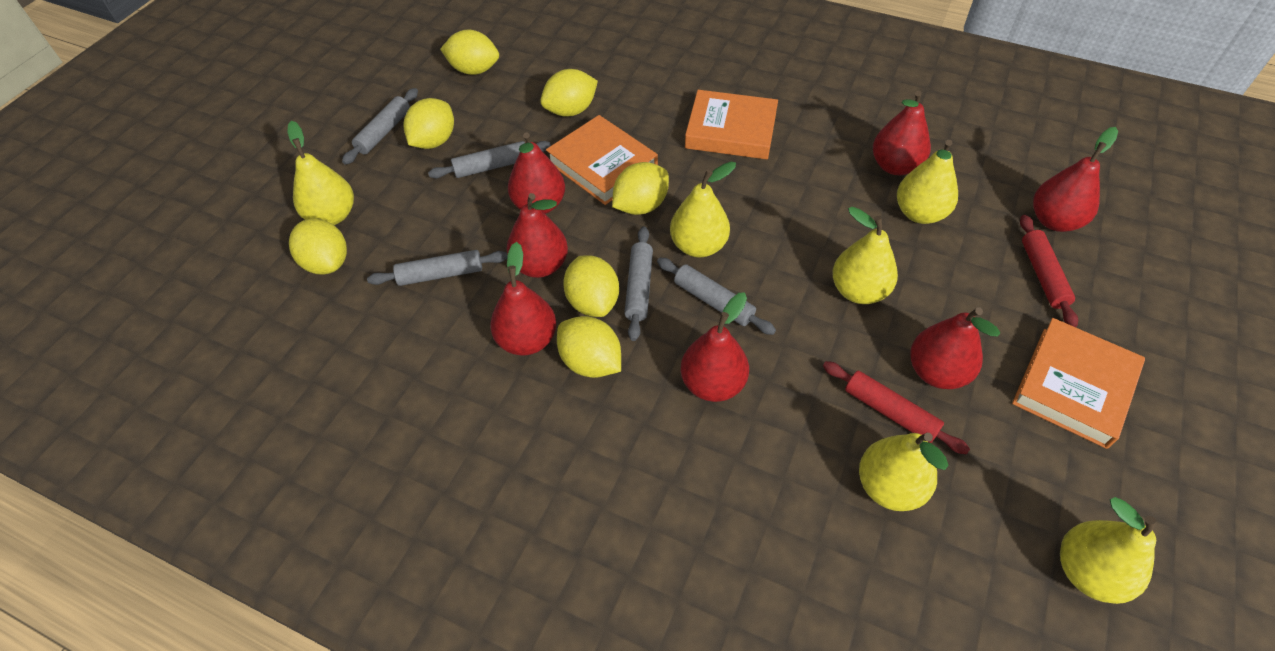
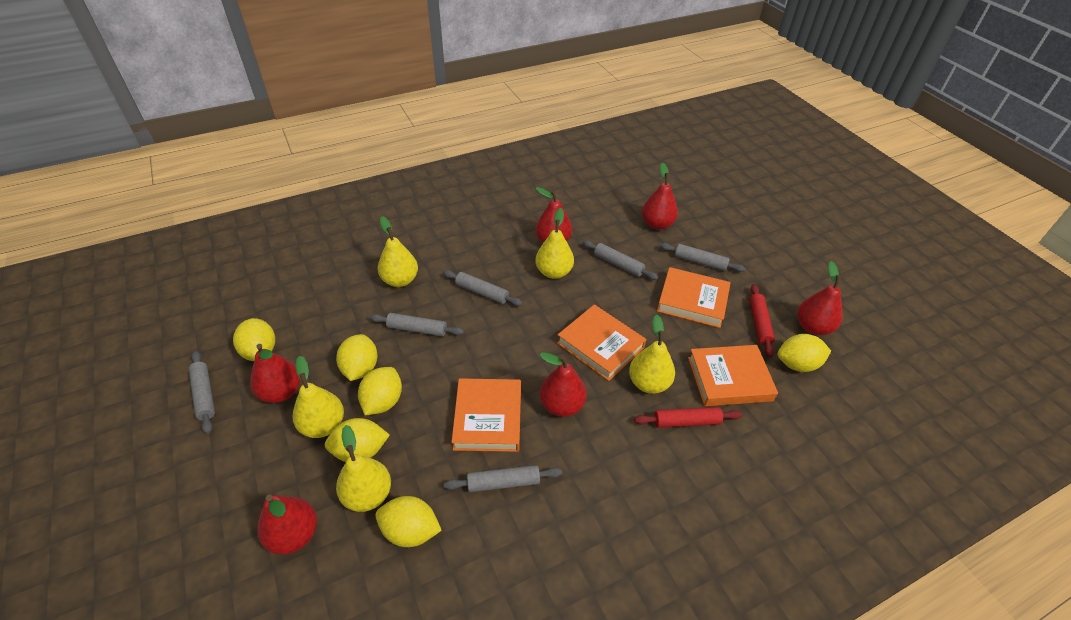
grey rolling pin: [342,88,418,165] [367,250,508,286] [428,141,551,178] [624,227,653,341] [657,258,776,335] = 5 -> [189,351,215,434] [370,313,464,337] [443,270,523,306] [444,465,562,492] [582,240,658,280] [660,243,746,272] = 6
orange book: [546,115,658,205] [685,90,778,159] [1012,318,1145,449] = 3 -> [451,378,521,452] [557,304,646,381] [657,267,731,328] [688,345,778,406] = 4
red pear: [490,242,556,356] [507,193,568,278] [508,132,565,214] [681,292,749,402] [873,91,931,175] [910,307,1000,389] [1033,127,1118,232] = 7 -> [250,344,300,403] [257,494,317,555] [535,187,572,243] [540,352,587,417] [642,163,678,230] [797,261,842,335] = 6
yellow lemon: [289,218,347,275] [404,98,454,149] [440,30,499,75] [540,69,598,117] [557,316,621,378] [563,255,619,317] [612,162,669,215] = 7 -> [233,318,275,361] [325,418,390,462] [336,334,378,381] [358,367,402,415] [375,496,442,547] [778,334,831,372] = 6
yellow pear: [287,121,354,225] [670,161,736,258] [832,207,898,304] [859,433,948,511] [897,140,958,224] [1060,497,1156,604] = 6 -> [293,356,344,438] [336,425,391,512] [378,216,418,287] [536,208,574,279] [629,315,675,394] = 5

